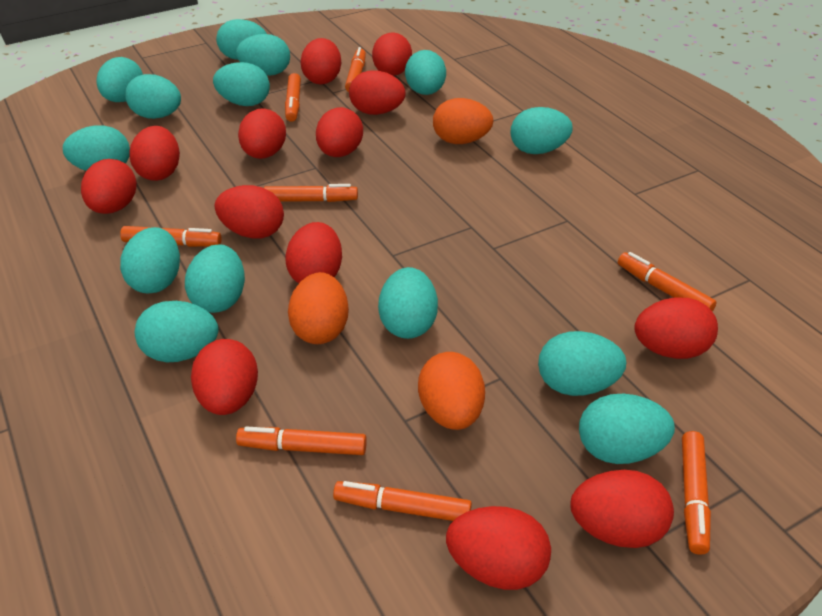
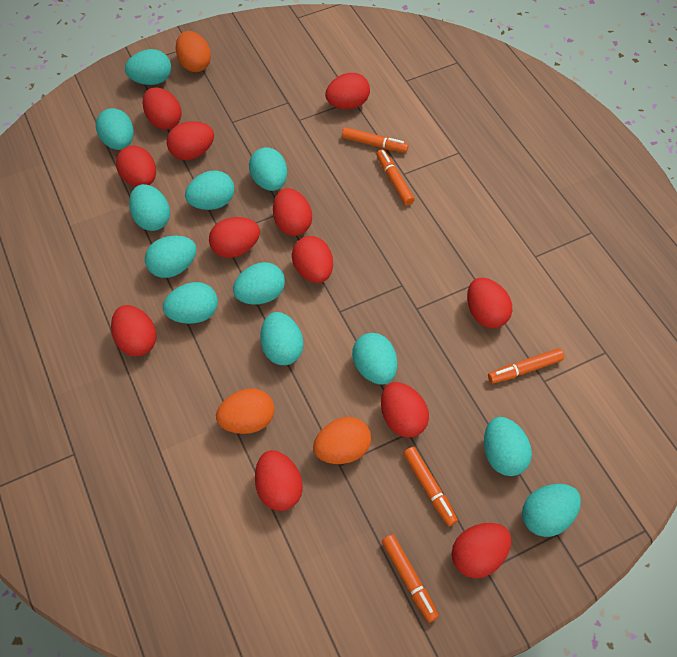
orange marker: [120,226,222,247] [236,426,367,455] [264,184,358,202] [285,73,301,122] [333,481,472,521] [345,47,366,92] [618,252,717,311] [682,431,711,555] = 8 -> [342,127,409,153] [376,149,414,205] [382,534,439,623] [403,447,458,526] [488,348,564,384] = 5
red egg: [81,159,137,214] [129,126,180,181] [191,339,258,415] [215,185,284,239] [238,108,286,159] [285,222,342,283] [300,38,341,85] [316,107,363,157] [349,71,406,115] [372,32,412,76] [446,506,551,590] [570,470,674,548] [634,298,718,359] = 13 -> [111,305,157,356] [116,146,156,187] [143,87,182,130] [167,121,214,160] [209,217,260,258] [255,450,303,511] [273,188,312,236] [292,236,333,283] [325,73,370,109] [381,382,429,438] [452,523,511,578] [467,278,512,328] = 12
turquoise egg: [63,125,130,171] [96,57,143,102] [120,227,180,294] [125,74,181,119] [135,301,218,362] [185,244,245,313] [213,62,270,106] [216,19,267,60] [236,34,290,76] [378,267,438,339] [405,50,446,95] [510,107,573,154] [538,331,626,396] [579,393,675,464] = 14 -> [96,108,134,150] [125,49,171,85] [129,184,170,231] [145,235,197,278] [163,282,218,324] [185,170,234,210] [233,262,285,304] [249,147,287,191] [260,312,303,365] [352,333,397,385] [484,417,532,476] [522,484,581,537] = 12

